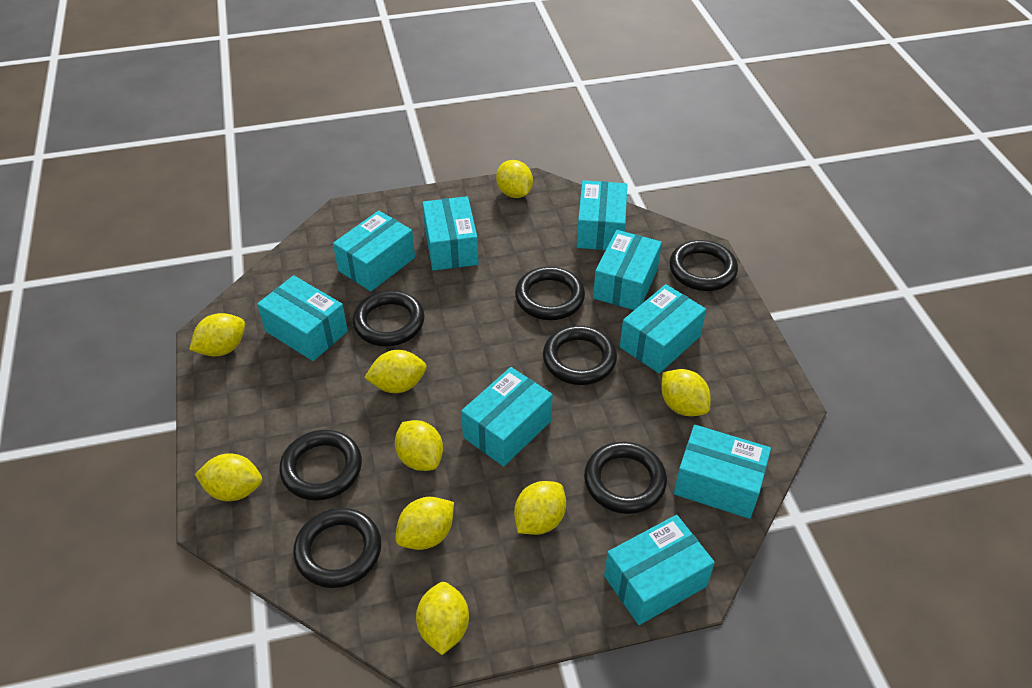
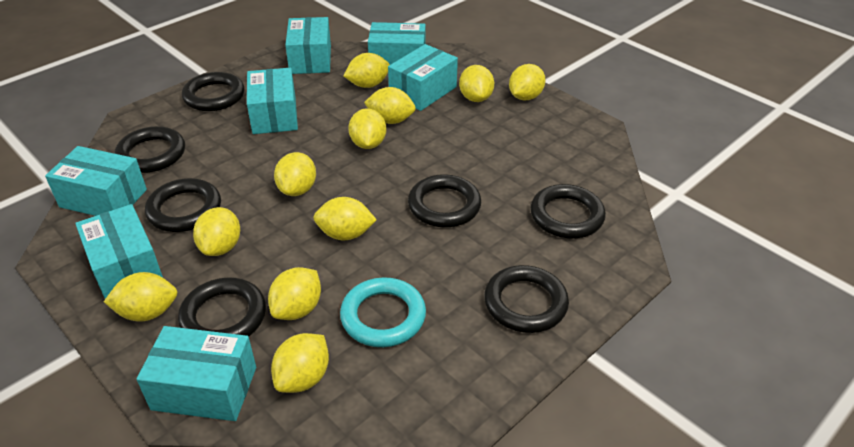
turquoise box: [257,275,348,361] [333,211,415,291] [422,196,479,271] [461,367,553,467] [577,180,627,250] [593,230,662,310] [604,515,715,625] [620,284,706,373] [674,425,771,519] = 9 -> [45,146,147,216] [75,204,163,299] [137,326,256,421] [247,68,298,134] [285,17,331,74] [368,22,426,65] [388,44,458,111] = 7
turquoise ring: none = 0 -> [340,277,426,347] = 1
yellow lemon: [189,313,245,356] [195,453,262,501] [364,350,427,393] [395,420,443,471] [396,497,454,550] [416,582,469,655] [496,160,533,198] [514,481,566,535] [661,369,711,416] = 9 -> [104,272,177,322] [193,207,240,256] [268,267,321,320] [271,333,329,393] [274,152,316,196] [313,197,377,240] [343,53,390,88] [348,108,386,149] [364,87,416,124] [459,65,494,102] [509,64,546,100] = 11

